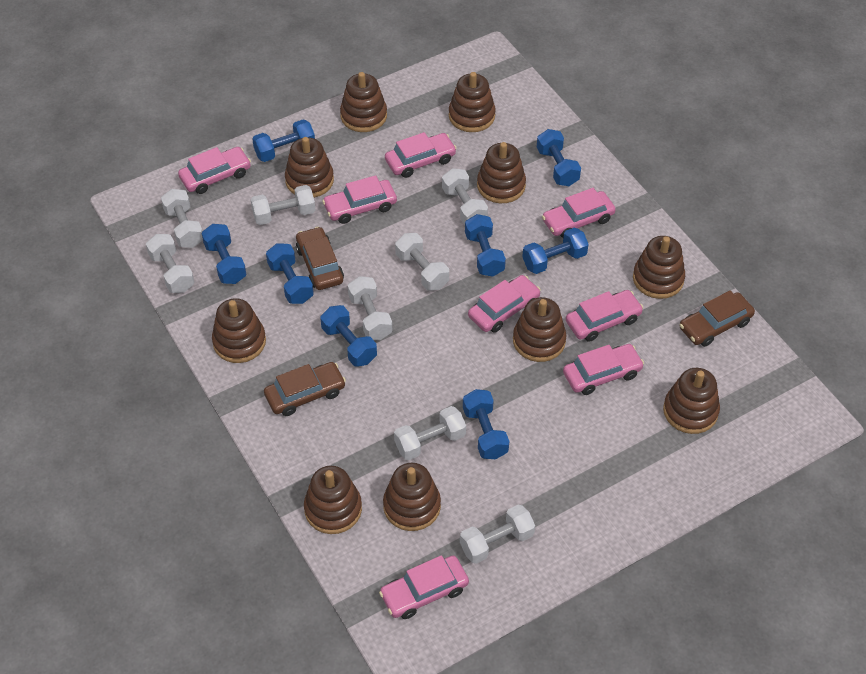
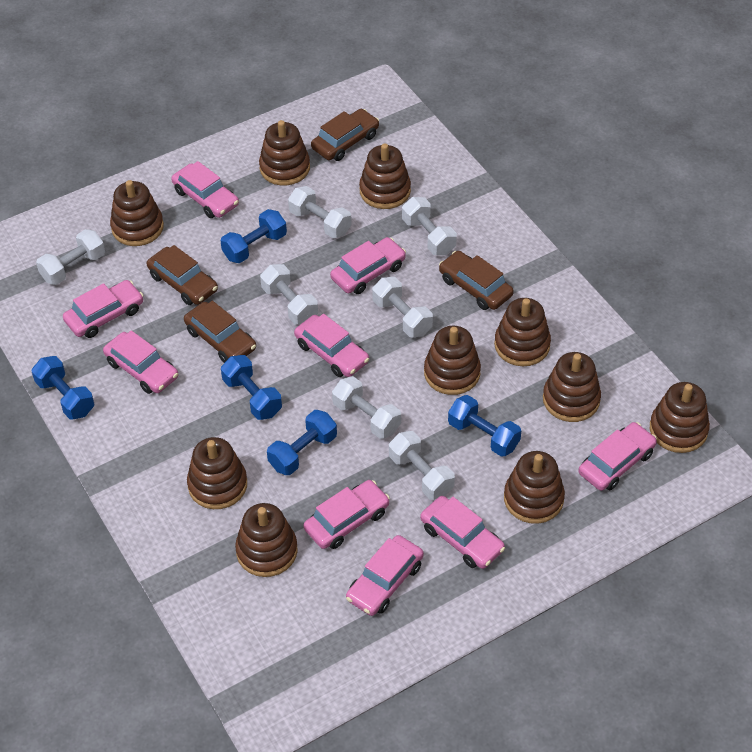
blue dumbbell: [202,224,246,284] [252,119,315,162] [266,243,314,304] [320,305,377,367] [463,389,509,459] [465,214,506,277] [522,228,589,274] [537,129,581,186] = 8 -> [32,356,94,419] [220,209,287,263] [221,355,282,420] [267,410,337,475] [448,395,521,457] = 5
brown car: [264,362,346,416] [296,227,344,290] [679,290,755,347] = 3 -> [147,245,218,305] [184,301,256,363] [311,109,379,161] [439,251,514,310] = 4
pink car: [178,147,251,194] [322,175,397,224] [379,555,469,619] [385,132,457,178] [468,275,541,333] [542,188,616,238] [563,344,644,395] [566,290,643,342] = 8 -> [63,280,144,338] [103,330,178,394] [171,161,239,218] [294,314,369,377] [304,480,390,549] [330,237,406,294] [346,535,424,616] [420,496,505,569] [578,422,657,491] = 9
white dumbbell: [146,234,194,293] [161,189,203,248] [251,185,315,225] [348,276,392,340] [394,406,466,460] [395,233,449,291] [442,168,488,225] [460,504,535,564] = 8 -> [36,229,105,285] [260,264,318,325] [288,186,352,238] [332,376,401,439] [372,277,433,337] [389,431,455,500] [402,197,457,255] = 7

